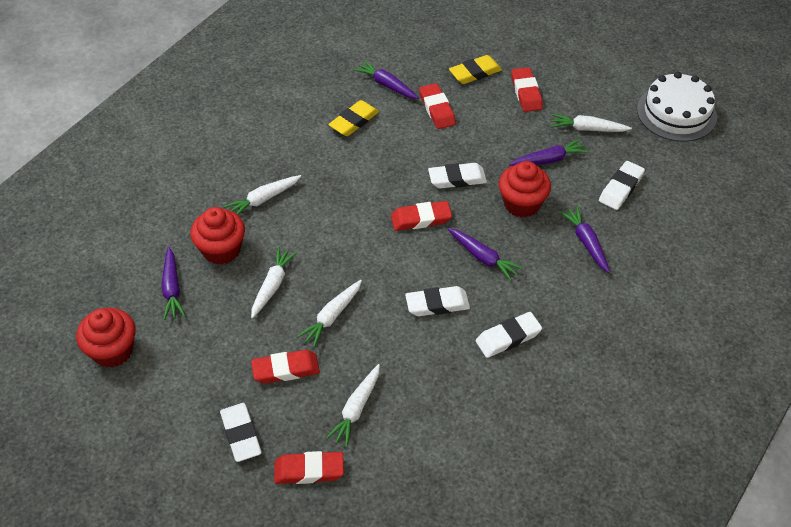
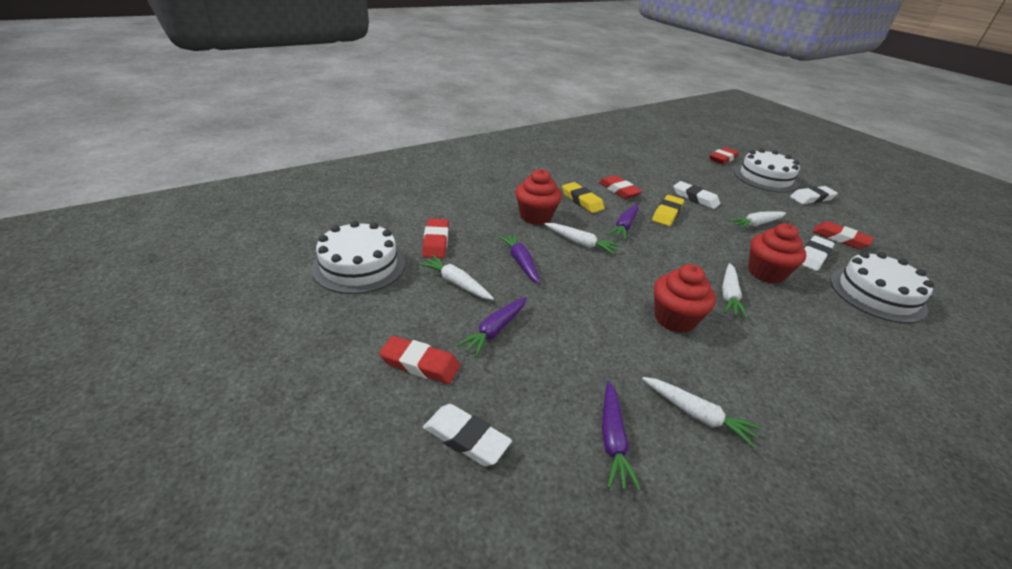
purple carrot: [161,247,185,320] [353,60,419,99] [448,228,523,281] [509,139,589,166] [560,206,610,273] = 5 -> [456,297,527,358] [498,233,540,284] [602,381,641,491] [608,204,638,240] = 4
white cake: [637,72,717,142] = 1 -> [312,221,405,294] [734,148,800,192] [830,252,934,323] = 3
white eraser: [220,403,262,462] [405,286,470,316] [428,163,487,189] [476,312,542,358] [599,161,645,210] = 5 -> [423,404,512,466] [674,181,720,209] [790,186,838,204] [801,236,834,271] = 4

